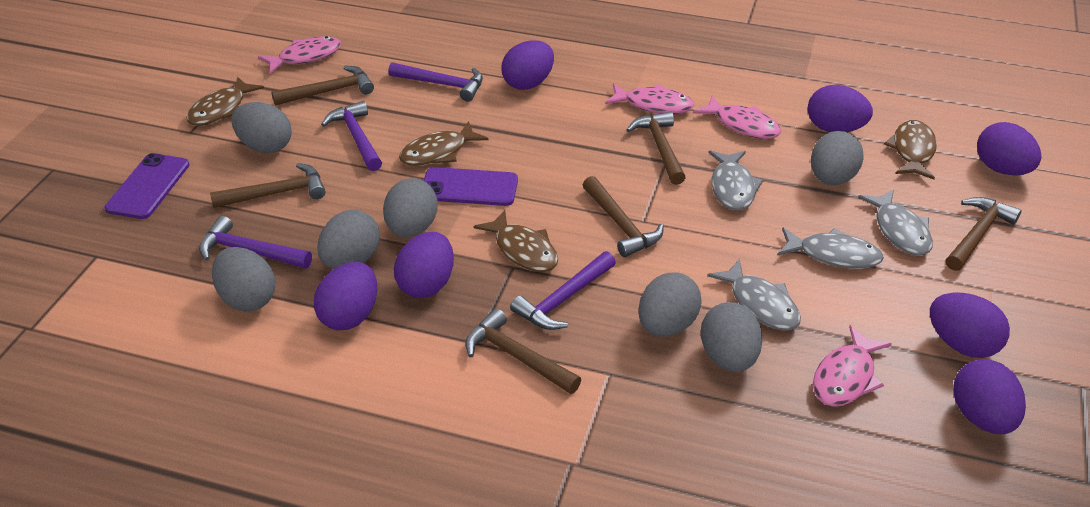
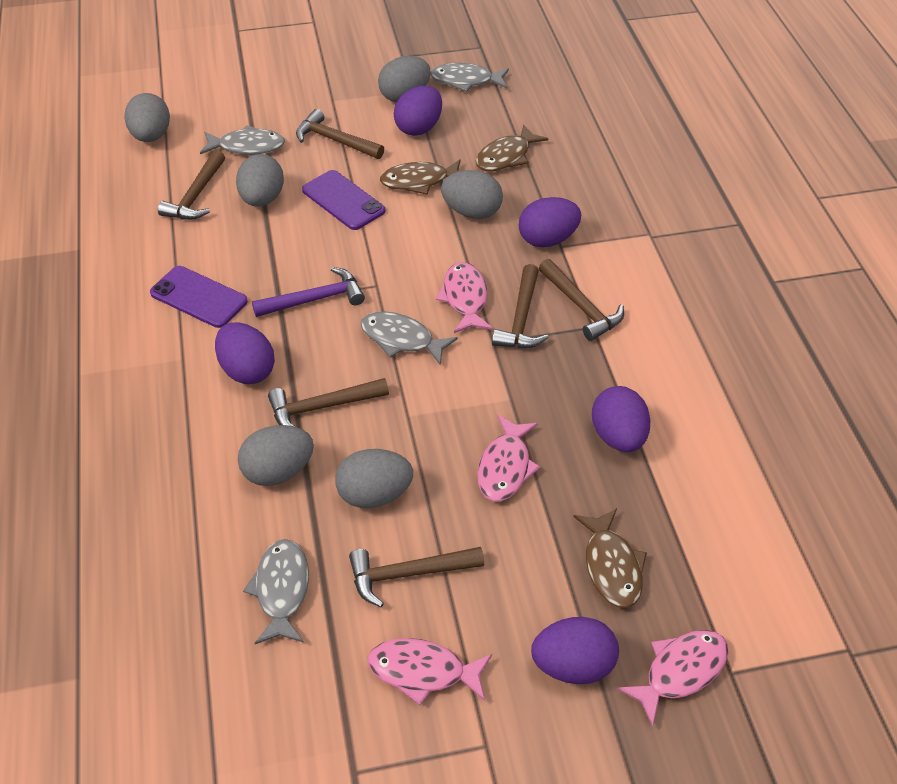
brown fish: [186,77,264,126] [399,121,489,166] [474,210,558,272] [884,120,937,179] = 4 -> [380,159,461,194] [476,124,548,172] [573,508,647,608] = 3
grey egg: [212,247,275,311] [231,102,292,153] [317,210,380,269] [383,178,438,237] [638,273,702,337] [701,302,763,372] [811,131,864,185] = 7 -> [124,93,170,142] [236,154,284,207] [238,425,314,486] [335,449,413,508] [378,56,431,102] [441,170,503,219] = 6
purple egg: [314,262,377,330] [394,232,454,298] [501,40,554,90] [808,85,873,132] [930,293,1010,358] [953,359,1026,434] [977,122,1041,176] = 7 -> [215,322,275,384] [394,85,442,136] [519,197,581,247] [531,617,619,684] [592,386,650,452] = 5
purple hammer: [199,216,312,268] [321,101,382,171] [388,62,483,101] [510,251,616,330] = 4 -> [252,267,365,317] = 1

